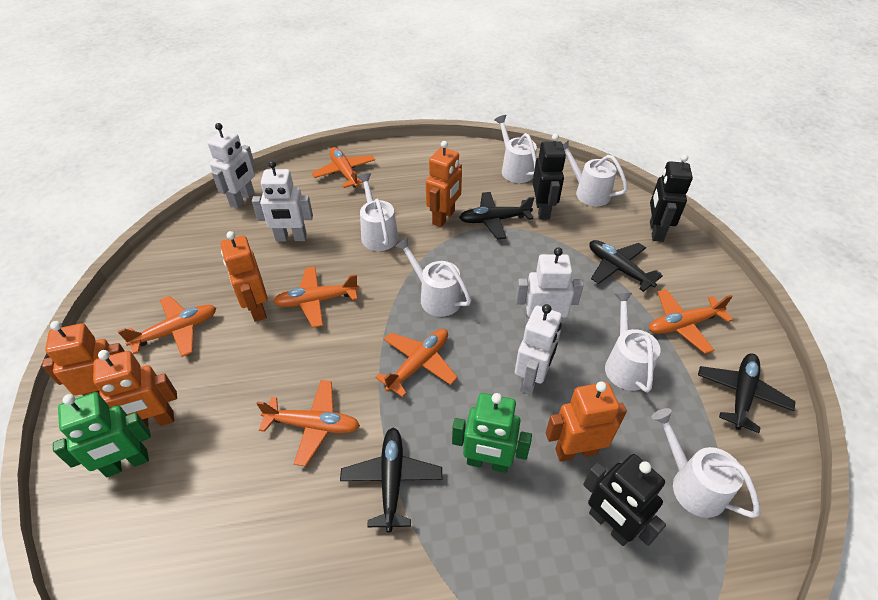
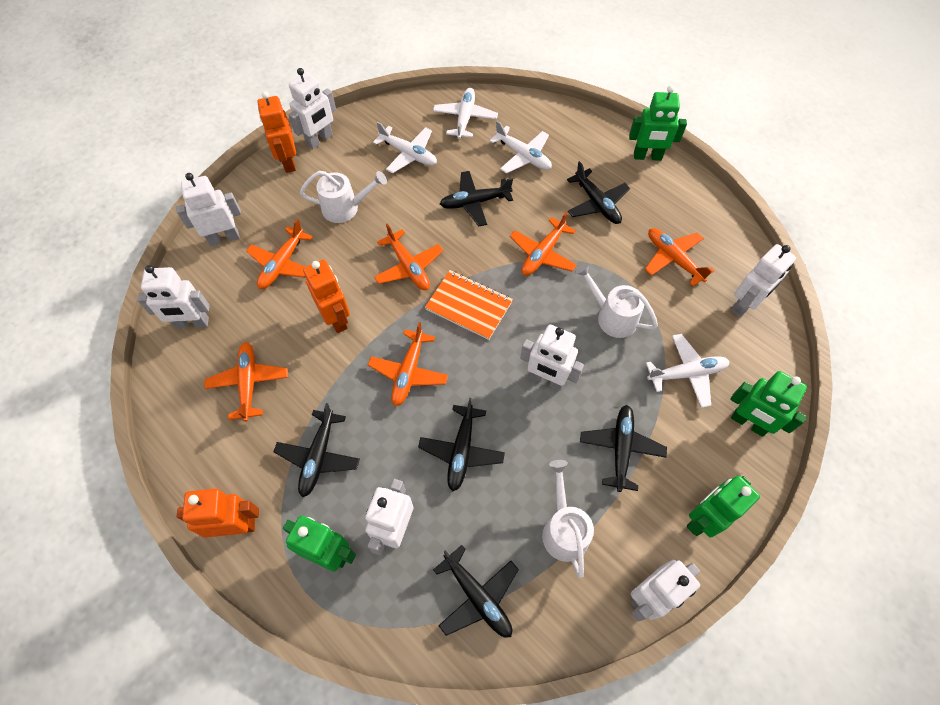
black plane: [340,428,442,533] [459,192,534,239] [589,240,663,292] [698,353,796,433] = 4 -> [273,403,360,497] [418,398,505,491] [433,545,519,638] [440,171,513,227] [567,161,630,224] [580,405,667,492] = 6
black robot: [533,134,566,220] [583,454,666,546] [650,154,693,242] = 3 -> none = 0
green robot: [53,392,151,477] [452,393,532,473] = 2 -> [283,516,356,572] [629,85,687,161] [687,476,760,538] [730,371,807,437] = 4
orange notebook: none = 0 -> [425,270,513,340] = 1
orange robot: [42,321,125,396] [93,350,177,428] [220,231,268,322] [426,141,462,227] [546,381,627,462] = 5 -> [176,489,259,538] [257,91,296,173] [303,260,350,333] = 3
white plane: none = 0 -> [373,122,437,173] [433,88,498,139] [489,121,552,174] [646,334,730,408] = 4
white robot: [207,123,255,209] [252,161,313,242] [515,304,562,395] [516,247,584,324] = 4 -> [137,265,210,329] [176,173,241,246] [289,68,336,149] [365,479,413,556] [520,325,584,390] [631,560,700,622] [731,244,796,317] = 7
white watering can: [357,173,398,251] [395,237,471,317] [494,115,537,183] [563,140,628,206] [605,293,661,393] [651,408,760,518] = 6 -> [300,171,387,223] [542,460,594,578] [575,263,658,338] = 3

